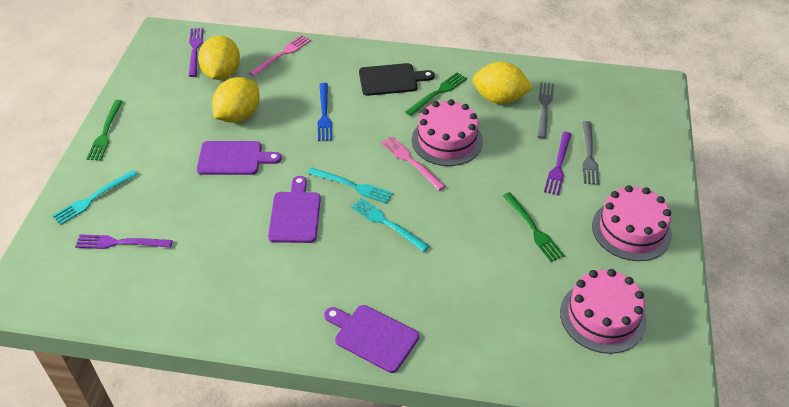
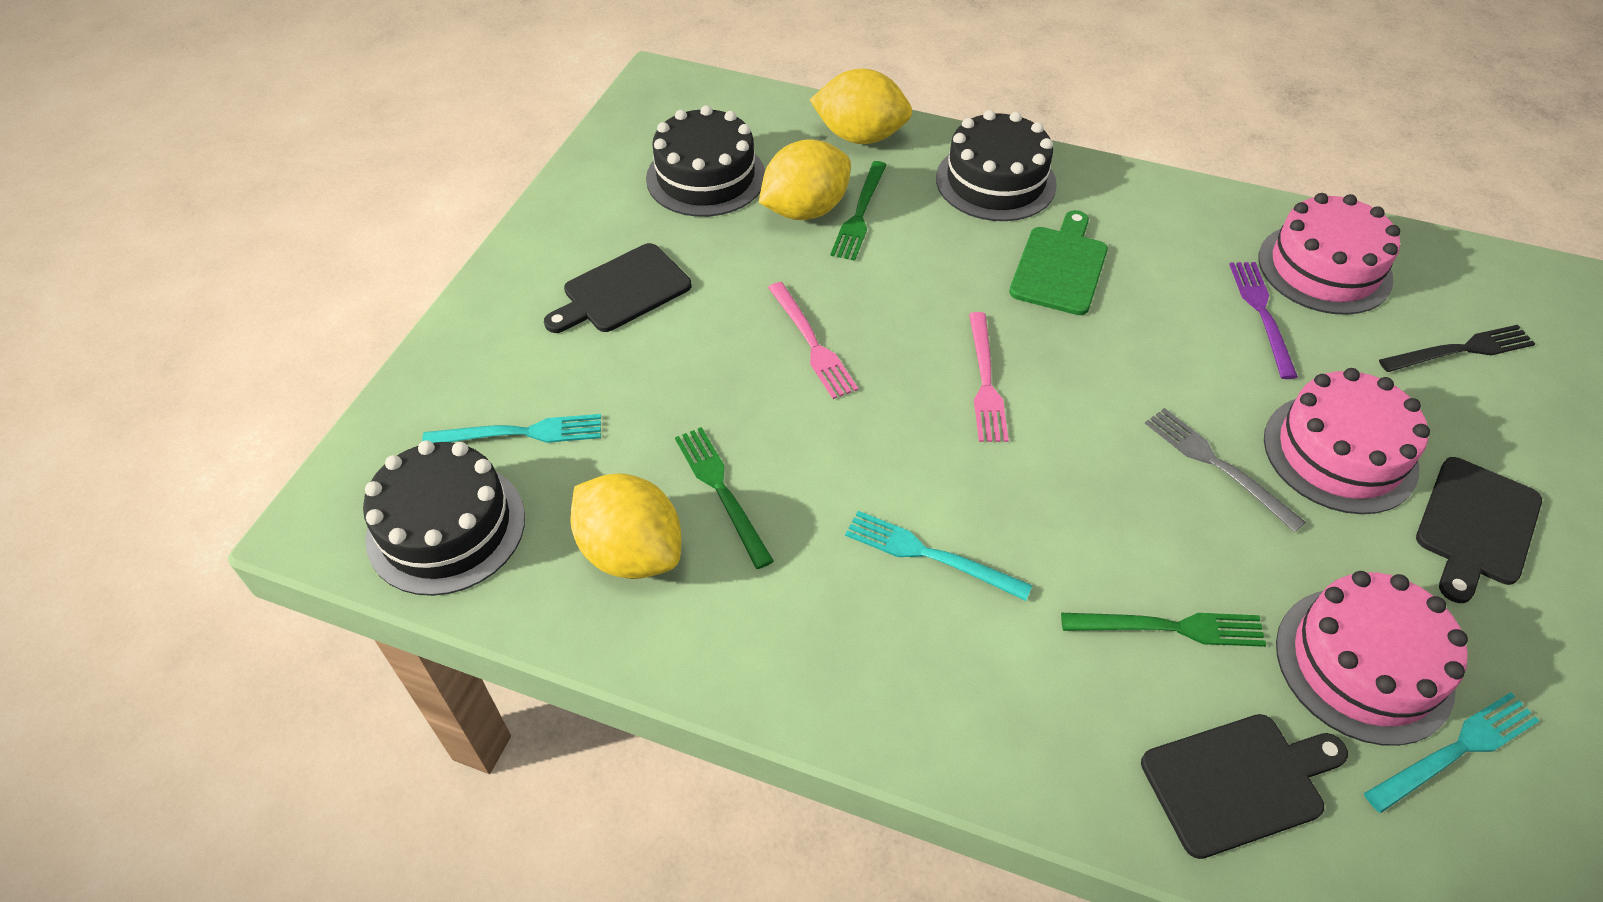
black cake: none = 0 -> [363,440,525,596] [646,105,765,217] [936,110,1057,221] = 3
black cutting board: [359,63,435,96] = 1 -> [544,243,692,333] [1141,714,1348,859] [1416,457,1542,603] = 3
black fork: none = 0 -> [1379,325,1535,372] = 1
blue fork: [318,83,332,141] = 1 -> none = 0
green cutting board: none = 0 -> [1009,210,1108,315] = 1
grey fork: [537,82,554,138] [583,121,599,185] = 2 -> [1145,408,1306,532] = 1
purple cutting board: [197,141,281,175] [268,176,321,243] [324,305,419,373] = 3 -> none = 0
purple fork: [75,234,172,249] [189,28,203,77] [544,132,571,195] = 3 -> [1229,262,1298,379] = 1

